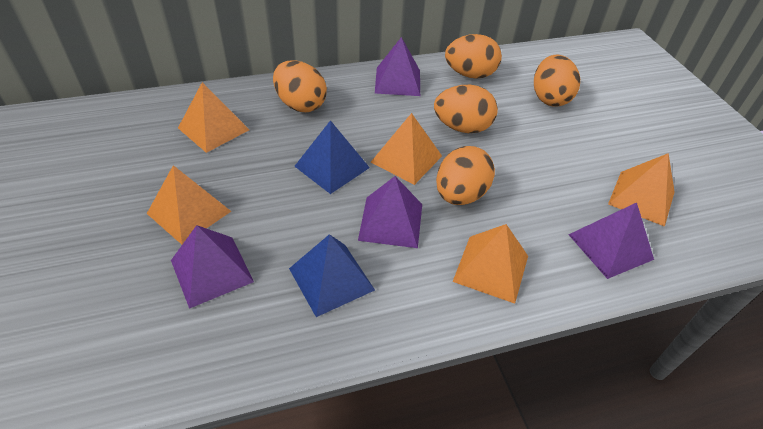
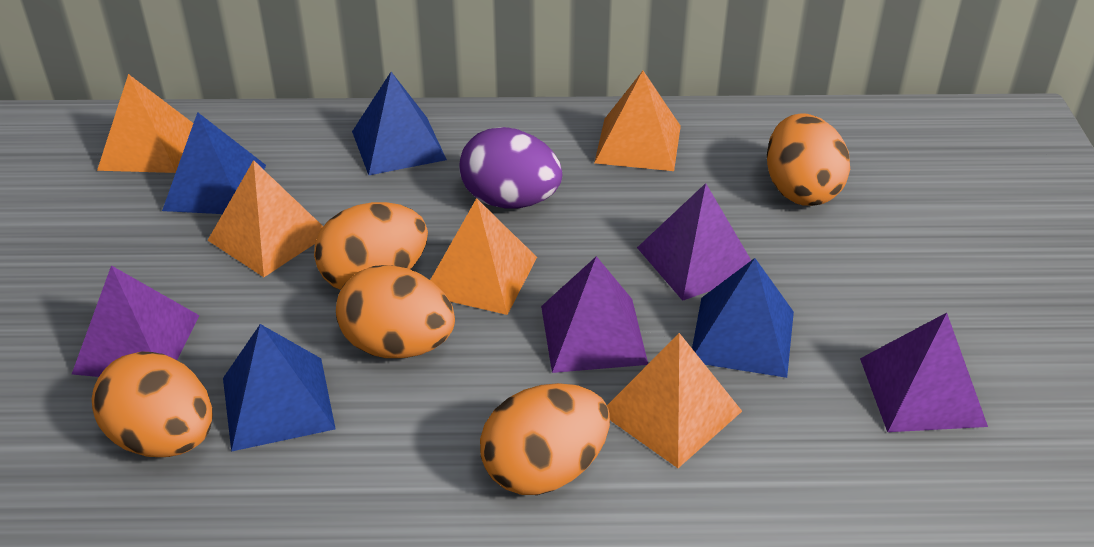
blue pyramid: [289,234,375,317] [294,120,370,194] = 2 -> [162,112,266,214] [223,324,336,452] [352,72,447,175] [692,258,794,378] = 4
purple egg: none = 0 -> [459,127,562,208] = 1

